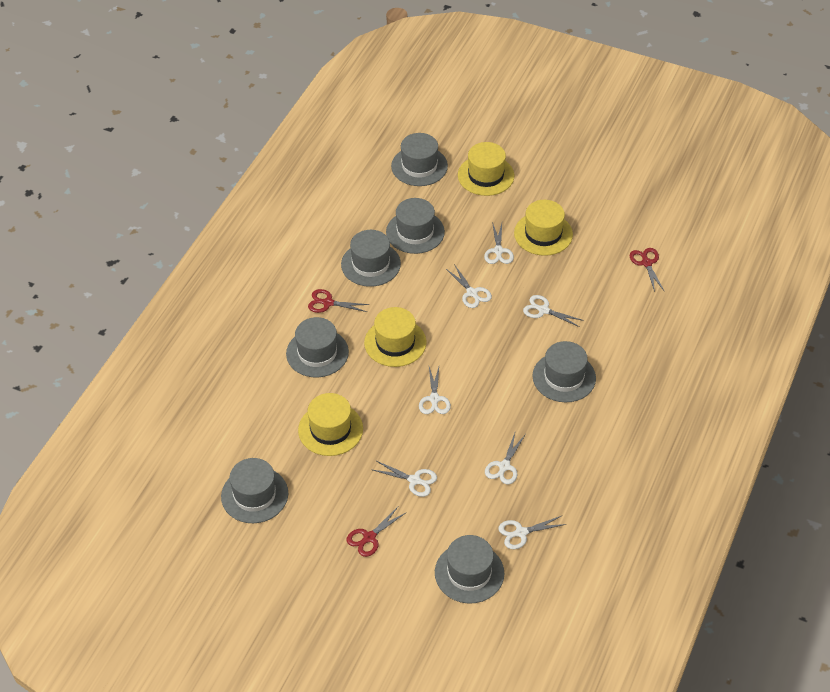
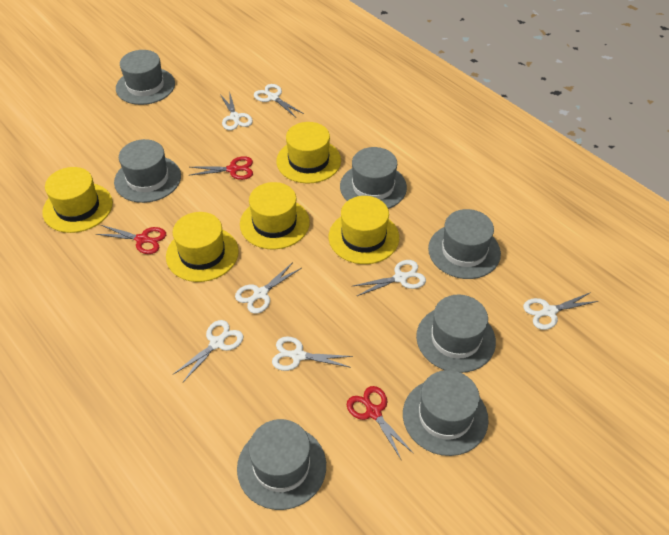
yellow hat: [298,393,363,456] [364,307,427,367] [458,142,514,196] [514,200,573,256] = 4 -> [42,167,113,233] [166,212,239,282] [240,182,310,249] [276,122,341,184] [329,196,399,264] = 5

